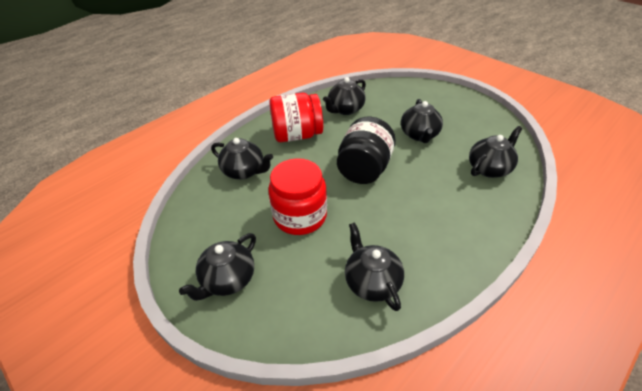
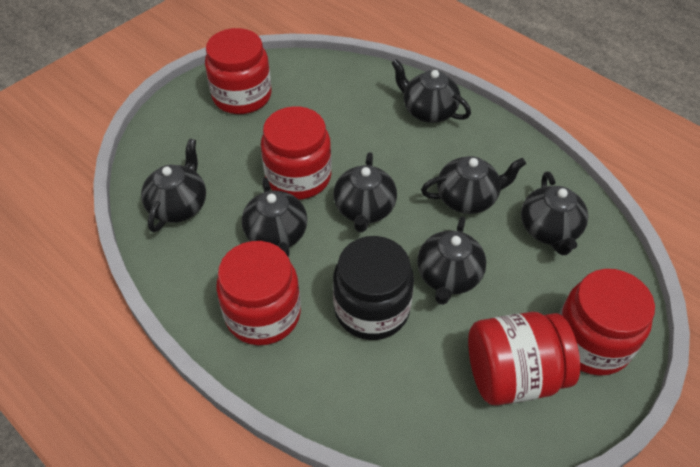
black teapot: [179,233,256,301] [211,138,273,179] [323,77,366,115] [345,222,404,311] [401,99,443,143] [469,126,523,178] = 6 -> [141,138,206,232] [242,177,307,257] [334,152,397,233] [391,59,471,123] [417,216,486,305] [421,156,526,214] [521,172,588,255] = 7
red jar: [268,158,327,235] [269,93,323,142] = 2 -> [205,28,272,114] [216,241,301,345] [261,106,332,200] [468,312,580,406] [559,269,655,376] = 5

